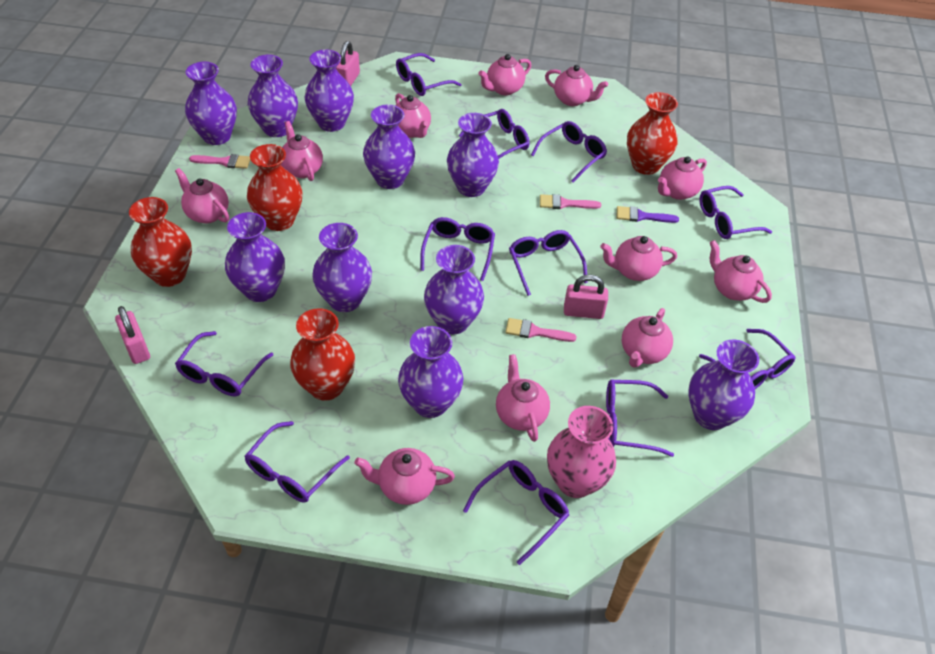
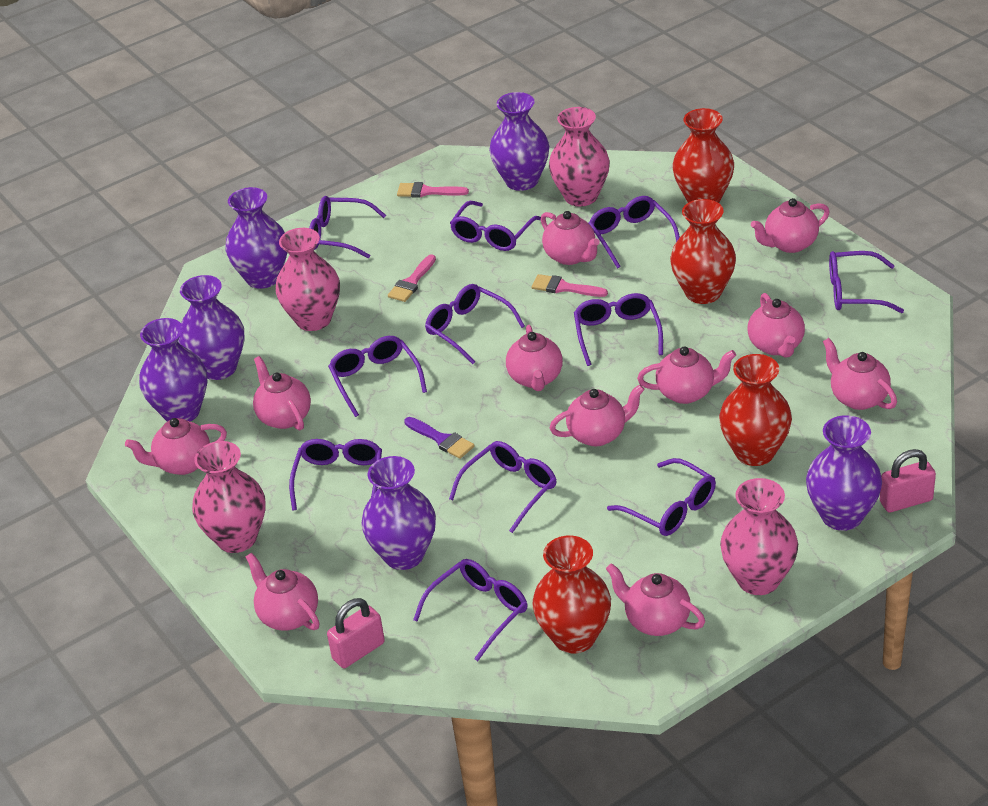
pink padlock: [115,306,150,364] [336,41,360,86] [564,275,608,319] = 3 -> [327,598,385,668] [880,449,936,512] = 2
pink vase: [547,406,616,498] = 1 -> [192,441,266,553] [275,228,340,331] [549,107,610,207] [720,478,798,595] = 4
purple vase: [185,62,237,145] [225,212,285,302] [248,55,298,137] [304,49,354,132] [312,223,372,312] [363,105,415,189] [398,326,463,418] [424,245,484,334] [447,113,499,197] [688,340,759,430] = 10 -> [139,318,207,422] [178,275,244,380] [225,187,287,289] [361,456,436,570] [489,92,549,191] [806,415,882,531] = 6

